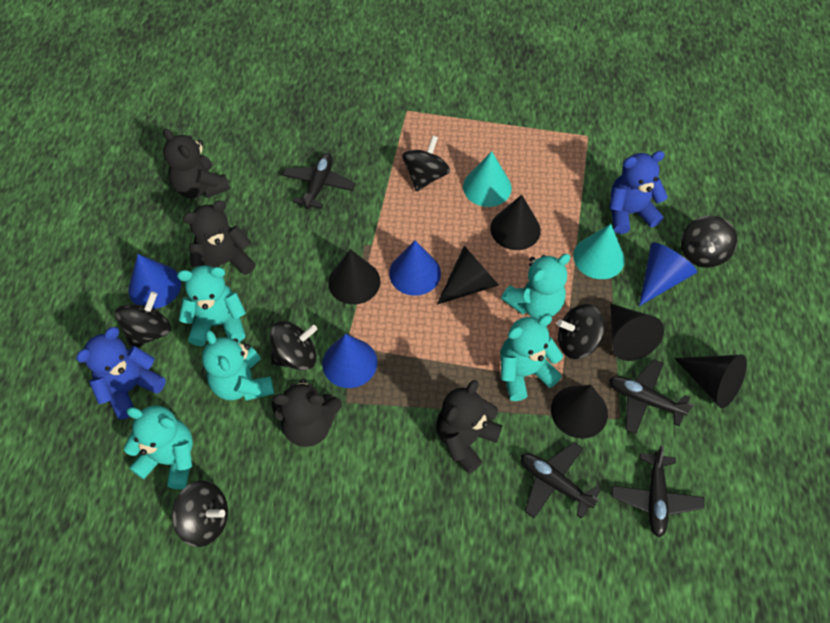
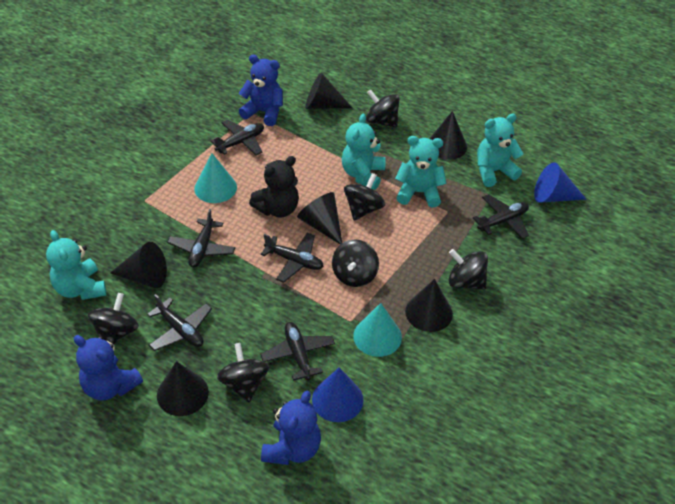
black plane: [283,153,355,209] [521,442,601,519] [609,359,694,434] [612,445,705,537] = 4 -> [147,294,212,351] [167,209,235,268] [211,120,264,156] [260,322,335,381] [261,233,324,283] [473,194,529,239] = 6
black teddy bear: [163,129,230,198] [183,200,255,275] [271,379,342,447] [436,380,502,474] = 4 -> [249,156,299,218] = 1
blue cone: [128,254,181,309] [322,334,377,388] [389,240,441,296] [639,242,697,306] = 4 -> [312,367,363,422] [534,162,587,203] = 2
blue teddy bear: [76,327,166,420] [609,151,668,234] = 2 -> [74,335,143,401] [239,55,283,126] [261,390,321,465] = 3
turquoise teddy bear: [124,406,193,489] [177,265,246,346] [202,330,274,401] [500,315,563,401] [501,254,570,319] = 5 -> [46,230,106,300] [342,114,386,190] [395,136,447,208] [477,114,524,187] = 4

